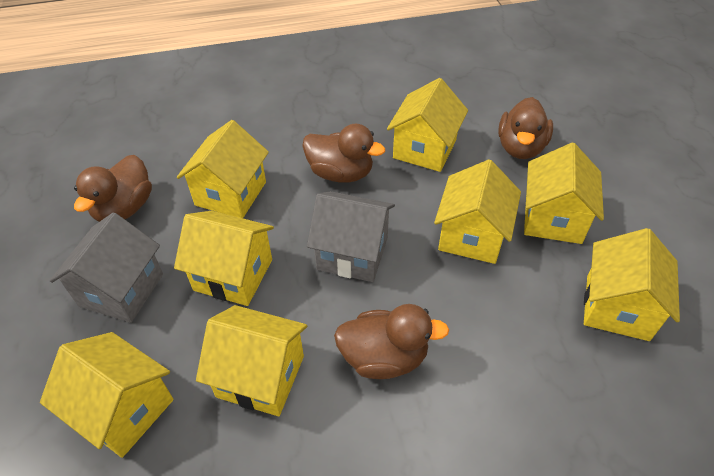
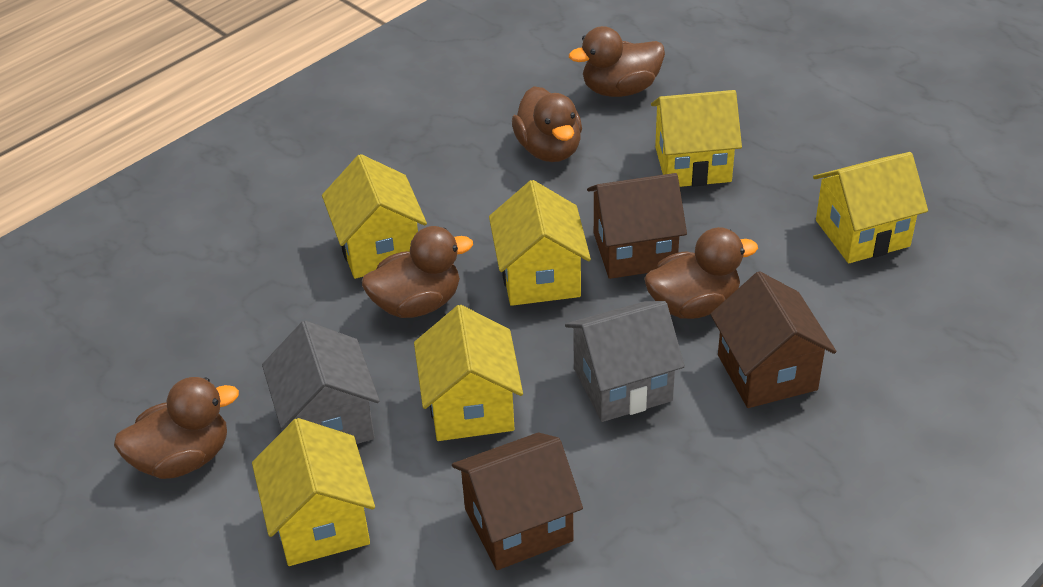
brown duck: [74,155,152,222] [302,124,385,183] [334,304,449,379] [498,97,553,159] = 4 -> [114,377,239,479] [362,226,473,318] [512,86,582,162] [569,26,665,97] [644,227,758,319] = 5
brown house: none = 0 -> [452,432,583,570] [587,173,687,279] [710,271,836,408] = 3
yellow house: [40,332,174,458] [174,211,274,306] [177,120,269,218] [196,305,307,416] [387,78,468,172] [434,160,521,264] [524,143,604,244] [584,228,680,341] = 8 -> [252,418,375,566] [322,154,427,279] [414,305,523,441] [489,180,591,306] [651,90,742,187] [813,152,928,263] = 6

